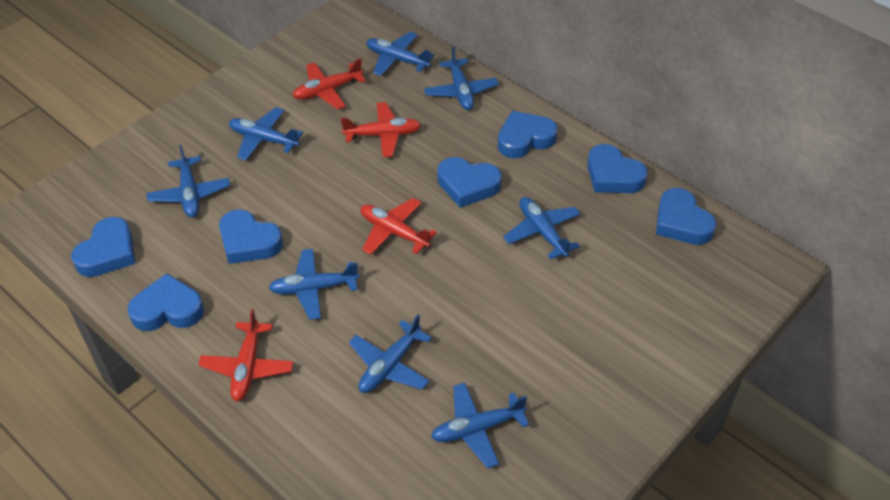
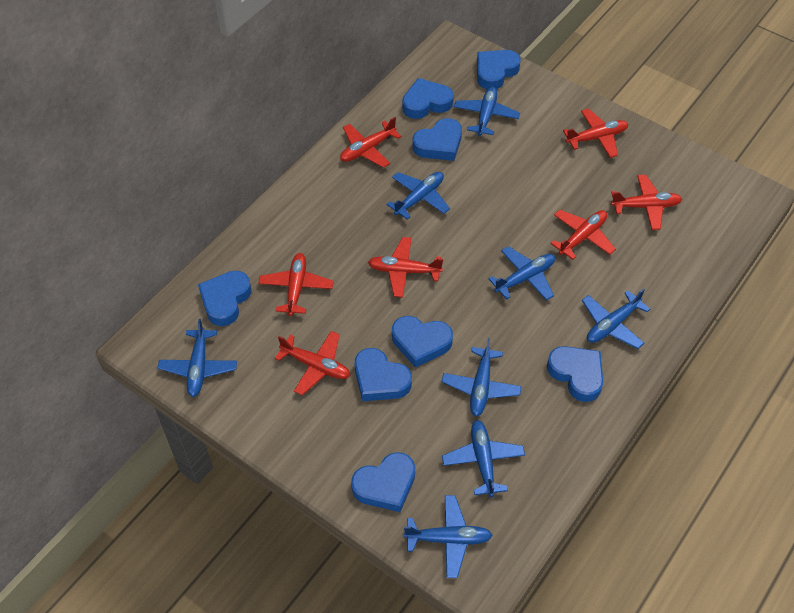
blue heart: [71,217,135,277] [128,273,204,331] [219,209,283,264] [438,157,502,208] [498,111,558,158] [587,144,648,193] [656,188,717,245] = 7 -> [198,271,252,326] [351,452,415,512] [355,348,412,401] [392,316,453,368] [402,78,454,119] [412,118,462,161] [477,50,521,89] [547,346,603,402] = 8
red plane: [198,309,293,401] [293,58,366,110] [341,102,421,157] [361,198,437,255] = 4 -> [258,253,334,316] [275,331,350,395] [340,117,402,168] [368,237,443,297] [550,210,616,260] [563,109,628,158] [611,175,682,230] = 7

